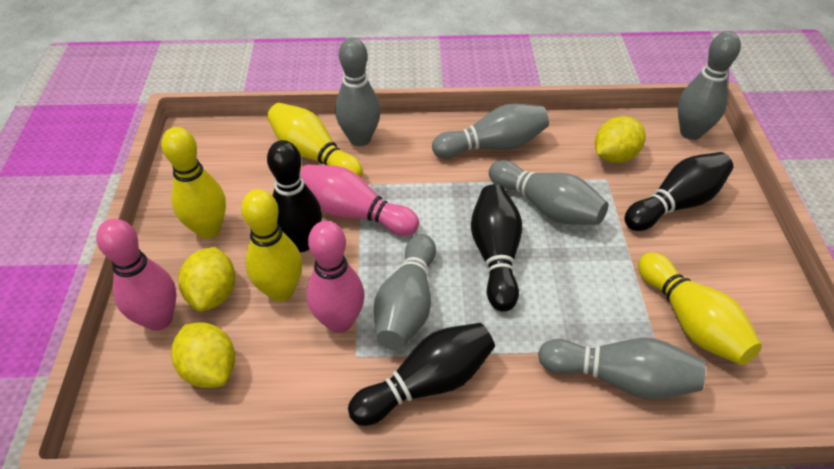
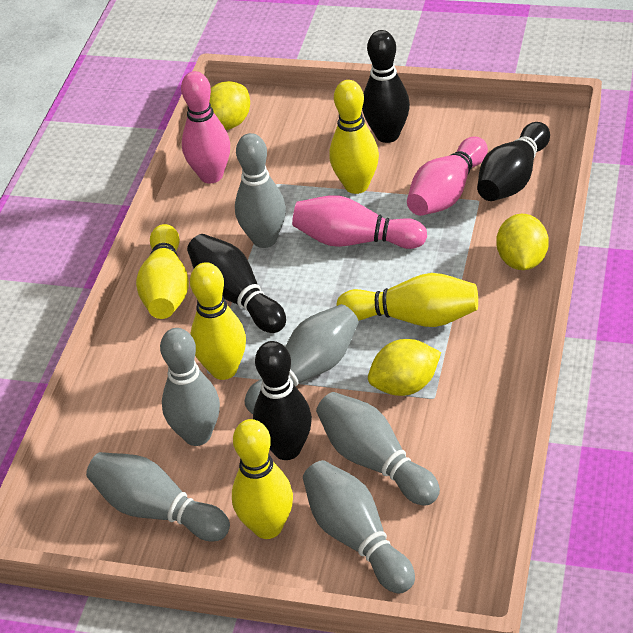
yellow bowling pin: [161,127,226,239] [241,189,302,302] [267,103,363,178] [638,253,762,365] = 4 -> [136,224,189,319] [190,262,246,380] [232,419,293,539] [329,80,379,194] [337,273,478,327] = 5

